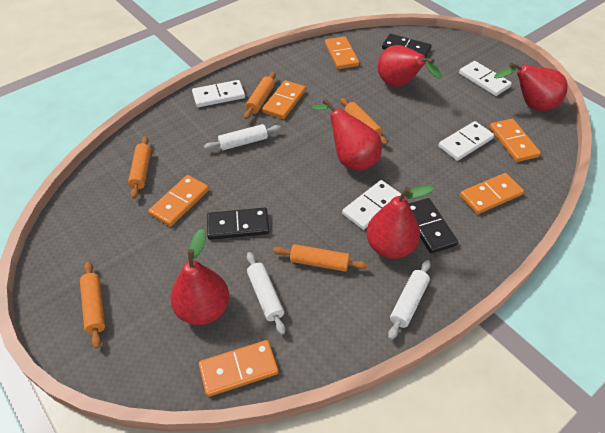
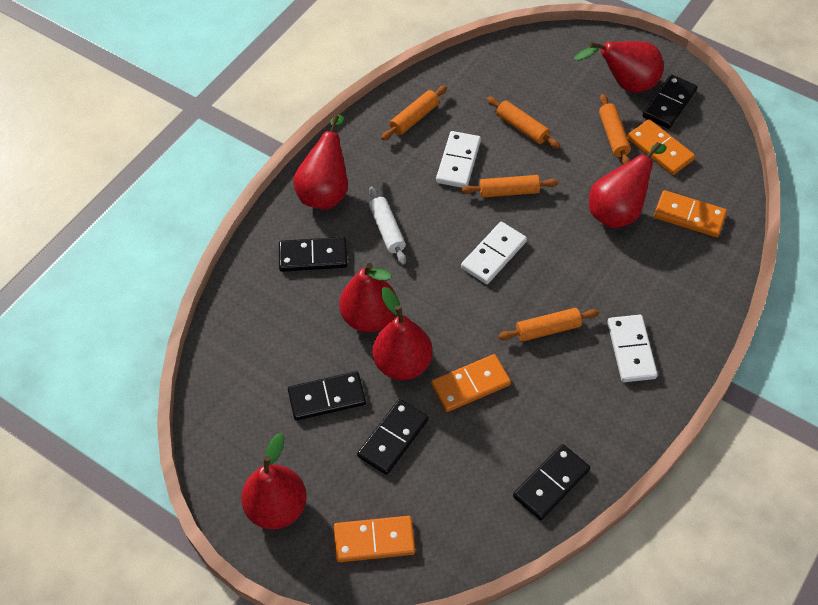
black domino: [207,208,269,240] [382,34,432,58] [409,198,458,254] = 3 -> [279,237,347,272] [288,371,366,421] [357,399,429,475] [513,444,590,520] [642,74,697,129] = 5
orange domino: [148,175,209,227] [199,340,278,397] [262,80,306,119] [325,36,359,69] [460,173,524,214] [490,119,541,162] = 6 -> [334,516,415,562] [431,354,511,412] [627,119,695,175] [654,190,727,237] = 4
red pear: [170,229,229,325] [312,99,382,171] [366,186,434,259] [378,45,442,87] [494,63,568,111] = 5 -> [241,433,307,529] [293,115,348,210] [339,263,397,332] [373,287,433,380] [574,41,664,93] [589,142,667,228] = 6
white domino: [192,80,245,107] [342,180,401,230] [438,121,494,161] [459,61,512,96] = 4 -> [436,131,481,188] [461,222,527,284] [607,315,658,382] = 3
white rolling pin: [204,124,281,150] [247,252,285,335] [388,260,431,340] = 3 -> [369,187,406,265] = 1

